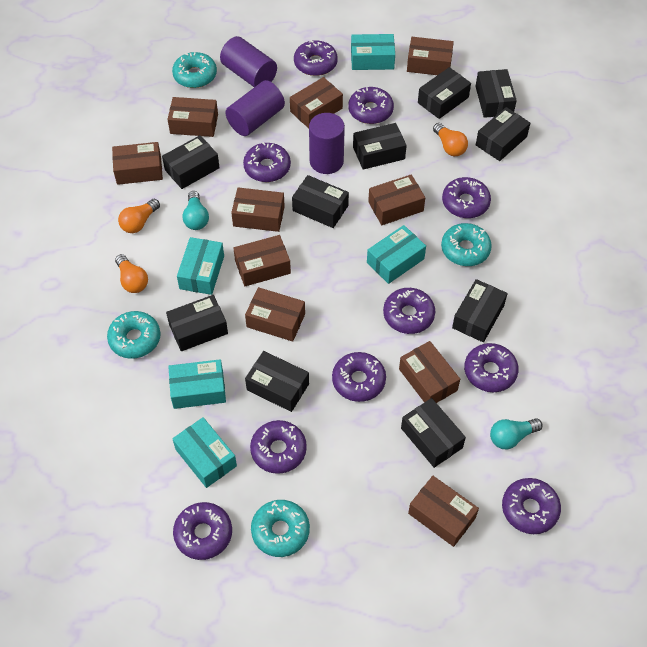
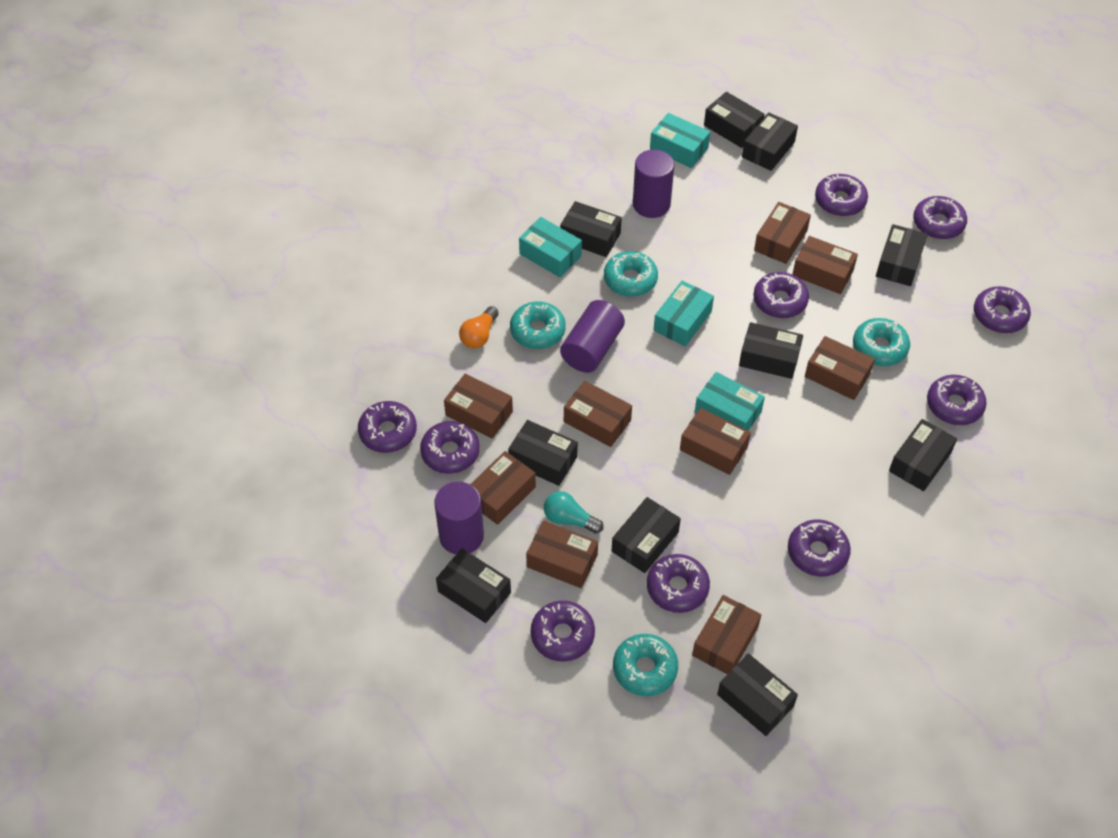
brown box: [112,142,163,185] [167,97,218,137] [231,187,285,232] [233,235,291,286] [245,287,305,342] [290,77,343,129] [368,174,425,225] [399,341,460,403] [407,37,454,75] [408,476,479,547] = 10 -> [444,373,513,439] [470,451,536,525] [526,521,598,588] [564,381,632,447] [680,408,751,475] [692,595,761,675] [754,202,811,264] [793,236,858,294] [805,336,875,400] = 9
orange light bulb: [115,254,148,293] [118,199,160,233] [433,123,468,156] = 3 -> [459,306,499,348] = 1
turquoise box: [168,359,226,409] [172,417,237,488] [177,237,224,295] [351,34,395,70] [367,225,426,284] = 5 -> [519,217,582,277] [650,113,710,168] [654,280,714,346] [695,372,765,431] = 4
turquoise light bulb: [182,191,209,230] [490,418,543,449] = 2 -> [544,491,603,534] = 1

